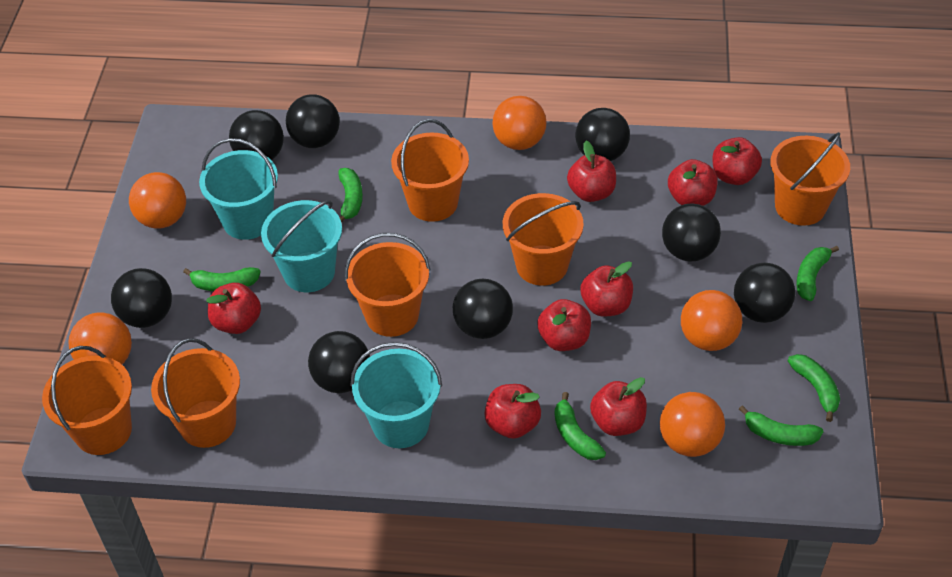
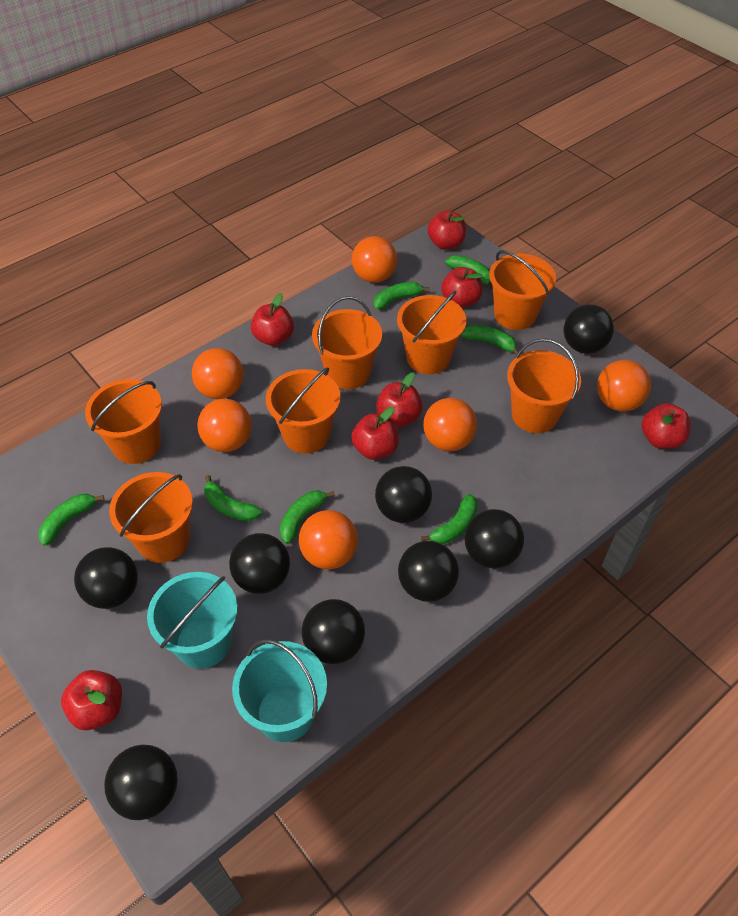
green banana: [183,267,261,291] [339,168,363,223] [555,392,606,460] [739,405,824,446] [788,354,840,422] [797,246,839,301] = 6 -> [38,494,104,546] [204,475,262,521] [280,490,335,544] [374,282,430,310] [421,494,478,544] [445,255,493,289] [460,325,519,355] = 7
orange ball: [68,312,132,364] [129,172,186,229] [492,96,546,150] [660,392,725,457] [681,290,742,351] = 5 -> [192,348,244,399] [197,399,252,452] [299,510,358,570] [352,236,397,283] [423,398,477,451] [597,360,651,412] = 6
orange bucket: [42,346,132,455] [151,338,240,448] [345,233,430,337] [391,119,469,222] [503,193,584,286] [771,132,850,226] = 6 -> [85,379,162,464] [109,472,193,563] [266,367,341,453] [312,296,382,389] [397,291,466,374] [489,250,556,330] [507,338,581,433] = 7
red apple: [206,283,261,334] [484,384,541,439] [537,299,591,351] [567,141,616,202] [580,261,633,317] [590,377,647,436] [668,159,718,206] [712,137,762,185] = 8 -> [61,670,122,730] [251,293,294,346] [351,407,399,460] [376,372,423,427] [427,211,466,250] [441,267,483,308] [642,403,691,449] = 7
turquoise bucket: [199,138,278,240] [261,200,342,292] [350,342,442,448] = 3 -> [147,572,238,669] [232,639,327,742] = 2

